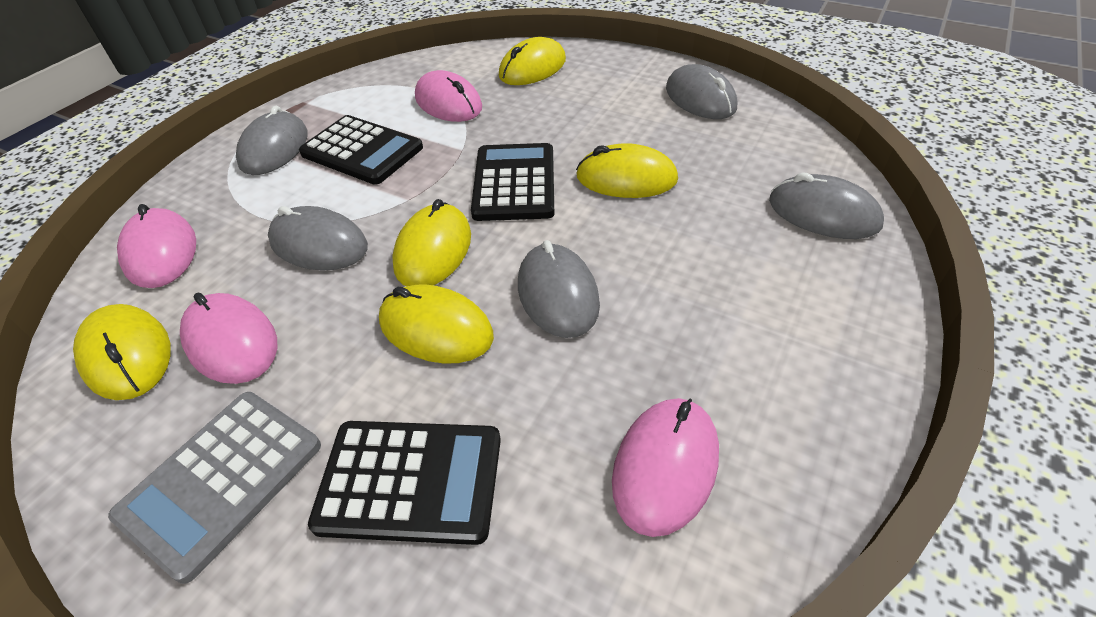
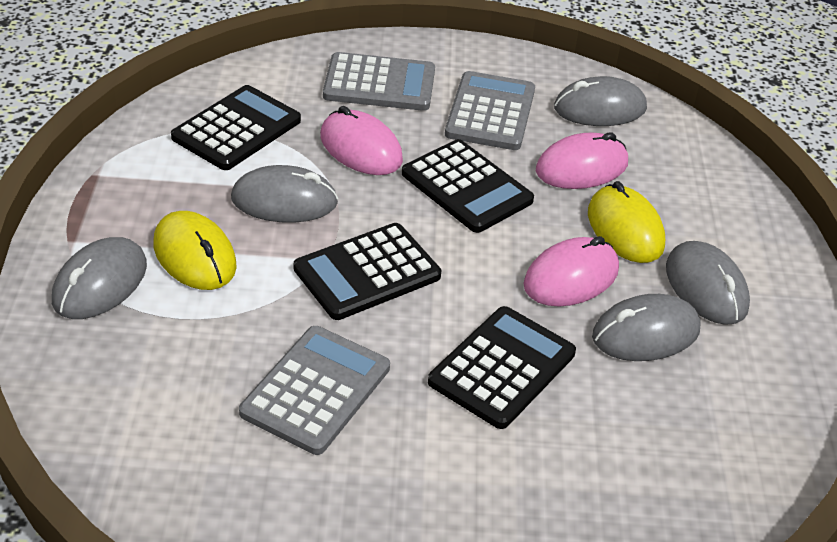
black calculator: [299,115,423,185] [308,421,501,545] [471,143,554,221] = 3 -> [171,85,301,170] [294,223,441,320] [402,139,534,233] [428,306,576,429] = 4
grey calculator: [108,392,321,584] = 1 -> [239,326,390,455] [323,52,435,111] [445,71,535,150] = 3
pink mouse: [117,204,196,288] [180,293,277,384] [415,70,482,122] [612,398,719,537] = 4 -> [320,106,403,175] [523,236,619,307] [536,133,628,189] = 3
yellow mouse: [73,304,171,400] [379,284,494,364] [392,199,471,286] [499,37,566,85] [576,143,678,198] = 5 -> [153,211,237,290] [588,181,665,263] = 2

